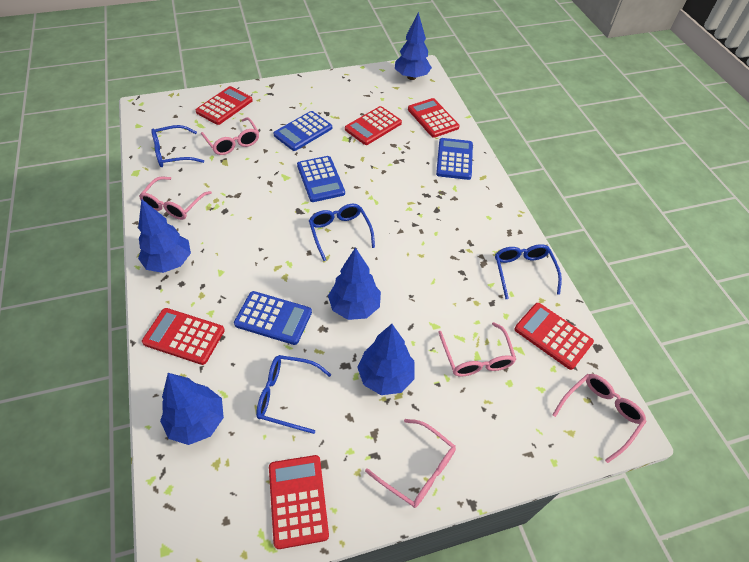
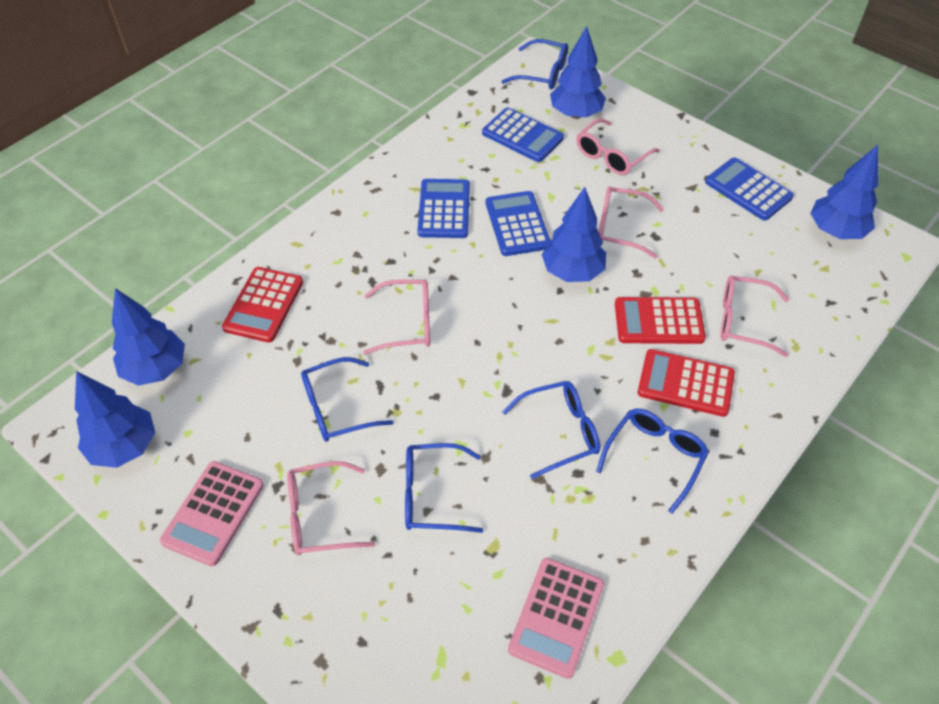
blue glasses: [151,125,204,167] [256,355,331,434] [309,204,375,261] [495,244,562,299] = 4 -> [301,357,394,442] [405,443,483,533] [501,39,568,89] [502,381,600,479] [596,409,709,514] = 5
pink calculator: none = 0 -> [160,461,264,566] [508,558,604,679] = 2
red calculator: [142,308,225,365] [196,86,253,125] [269,455,329,549] [345,106,402,145] [408,98,460,137] [514,303,594,370] = 6 -> [222,267,303,343] [615,297,706,344] [638,349,735,417] = 3

